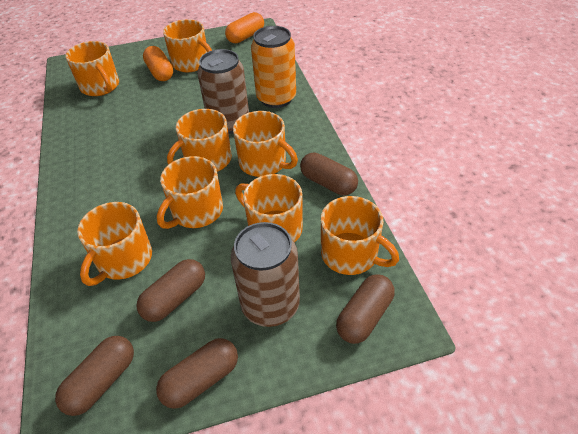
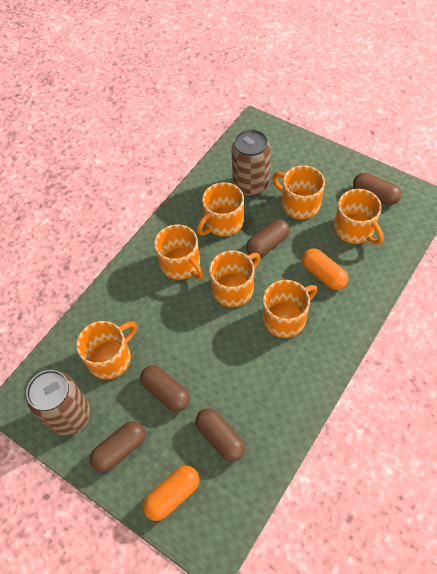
orange can: [251,26,296,108] = 1 -> none = 0
orange mug: [65,41,119,96] [77,202,152,286] [157,156,223,229] [163,19,212,72] [167,109,232,172] [233,111,298,177] [235,174,303,243] [321,196,399,275] = 8 -> [76,321,137,380] [154,224,204,280] [197,182,244,236] [209,250,261,307] [263,280,318,338] [272,165,325,219] [334,189,384,245] = 7

